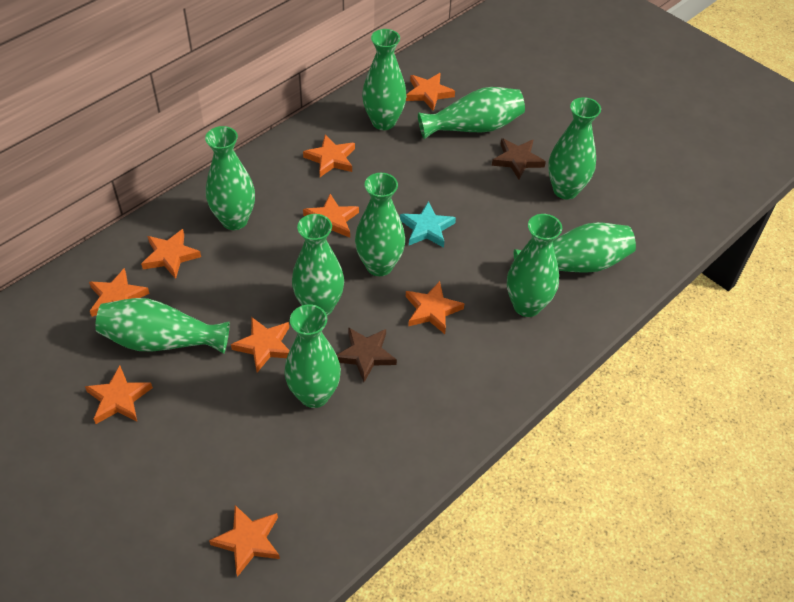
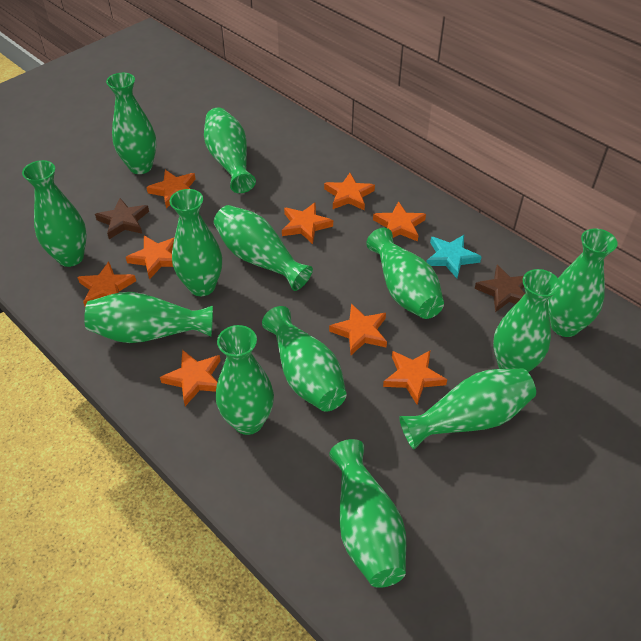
green vase: [95,298,230,354] [205,126,255,230] [284,304,341,408] [292,214,344,316] [355,173,405,276] [362,29,407,130] [418,87,525,139] [507,214,562,317] [514,222,636,273] [548,97,601,200] = 10 -> [22,160,87,267] [84,292,213,343] [106,73,157,174] [170,189,222,296] [204,108,256,193] [214,205,313,291] [216,325,274,435] [262,306,346,412] [329,439,406,588] [367,228,444,319] [399,368,536,449] [493,269,560,372] [548,229,618,337] = 13

